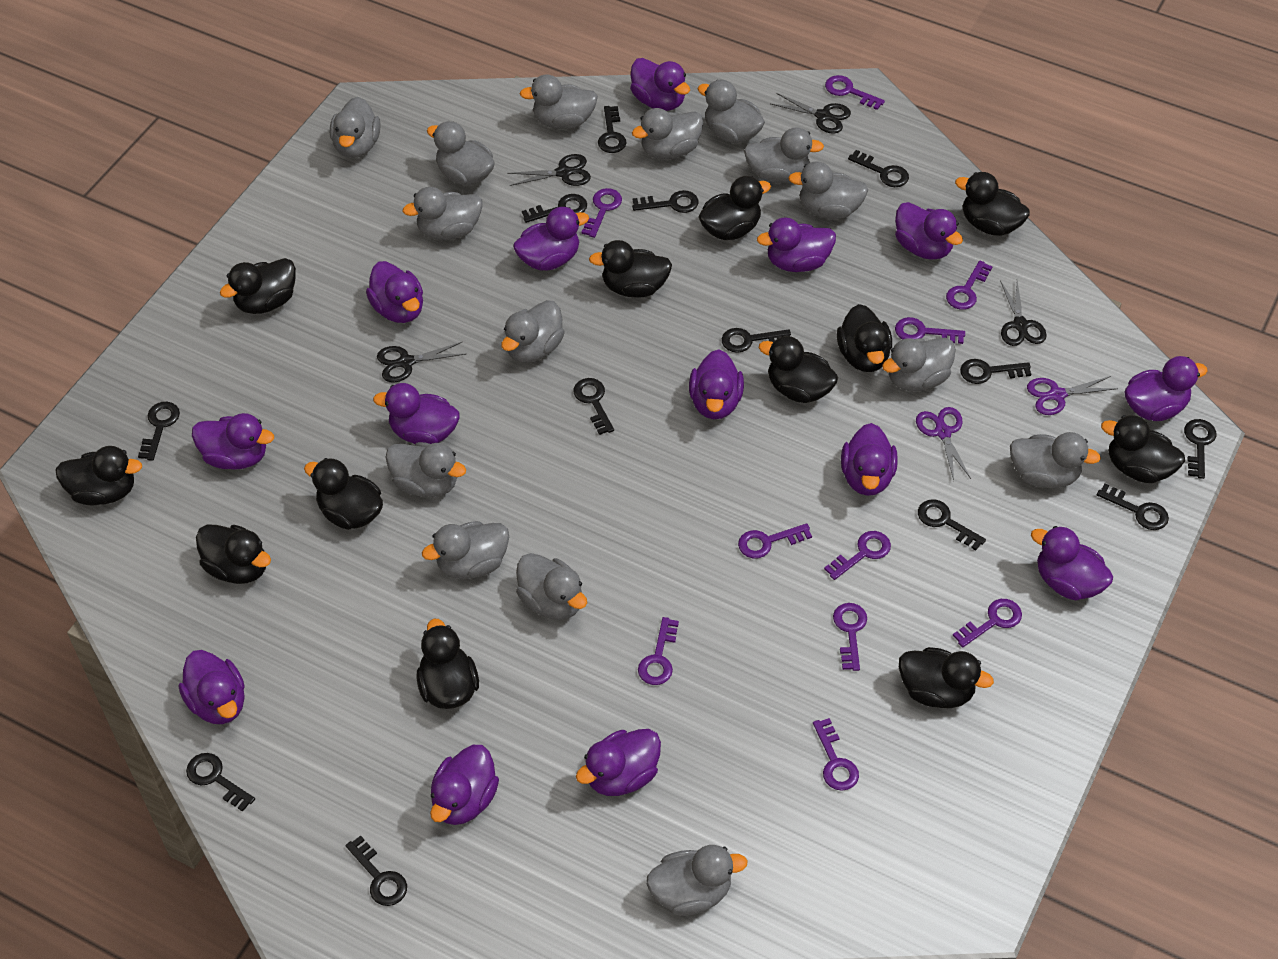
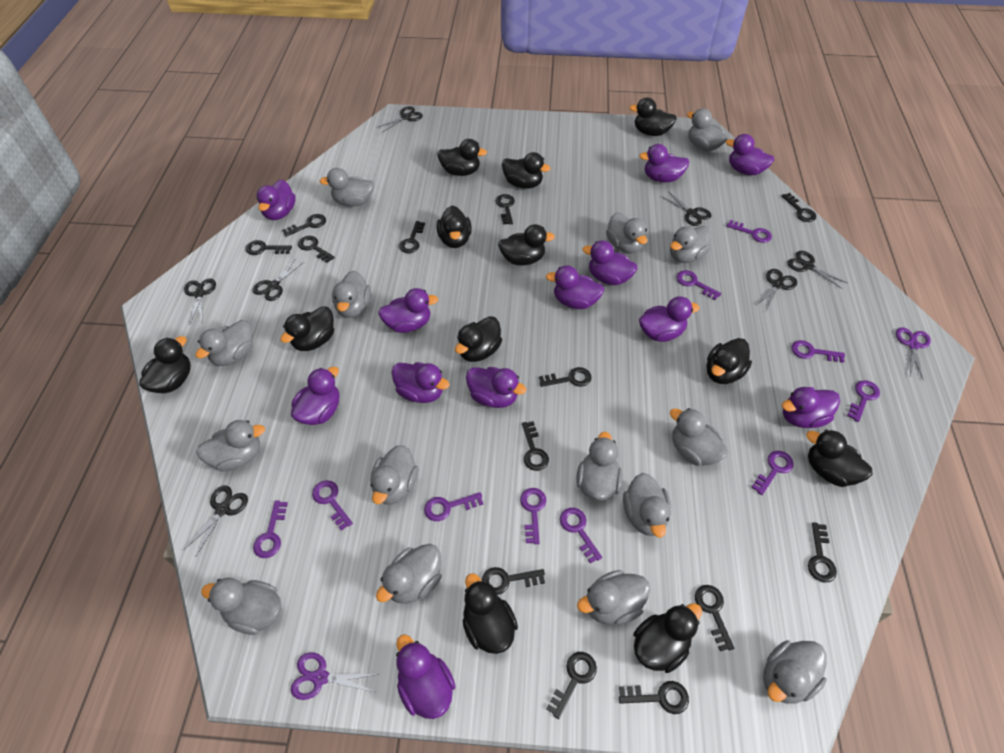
black scissors: [377,342,466,383] [507,154,591,186] [771,93,851,134] [1000,280,1047,346] = 4 -> [184,278,216,325] [184,486,248,556] [253,258,304,301] [376,106,423,133] [661,191,712,226] [756,269,797,311] [788,251,847,289] = 7
purple duck: [179,650,245,724] [192,413,274,470] [366,261,423,323] [373,383,460,444] [430,745,499,825] [513,207,589,271] [576,729,661,796] [630,58,690,111] [689,349,744,419] [757,218,836,272] [841,423,898,496] [895,202,963,260] [1031,526,1113,601] [1125,356,1208,421] = 14 -> [256,179,296,220] [291,367,340,425] [378,288,438,333] [391,362,449,403] [396,634,456,719] [466,367,526,408] [546,266,604,309] [582,240,638,285] [639,144,689,182] [639,296,700,342] [726,134,774,175] [782,387,840,428] = 12

